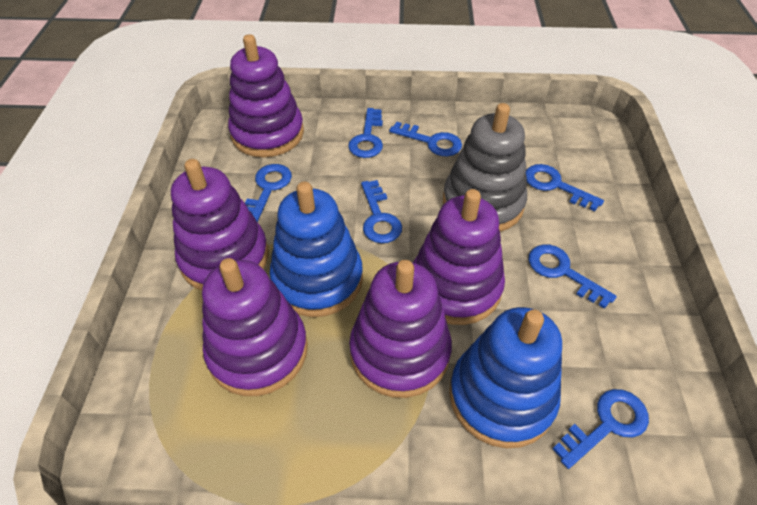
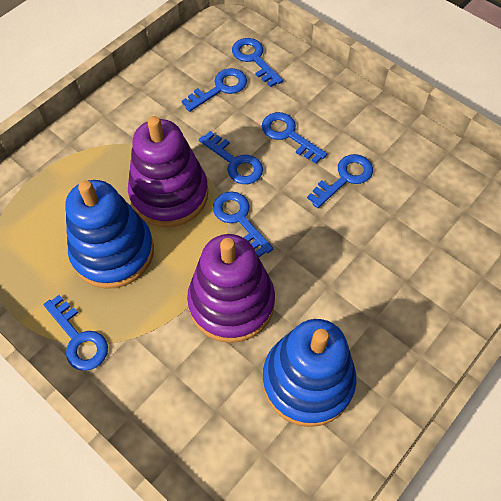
grey stacking toy: [443,103,527,232] = 1 -> none = 0
purple stacking toy: [171,159,268,291] [202,258,308,396] [228,34,304,157] [349,260,452,398] [413,189,505,325] = 5 -> [128,116,208,227] [187,234,275,343] = 2

